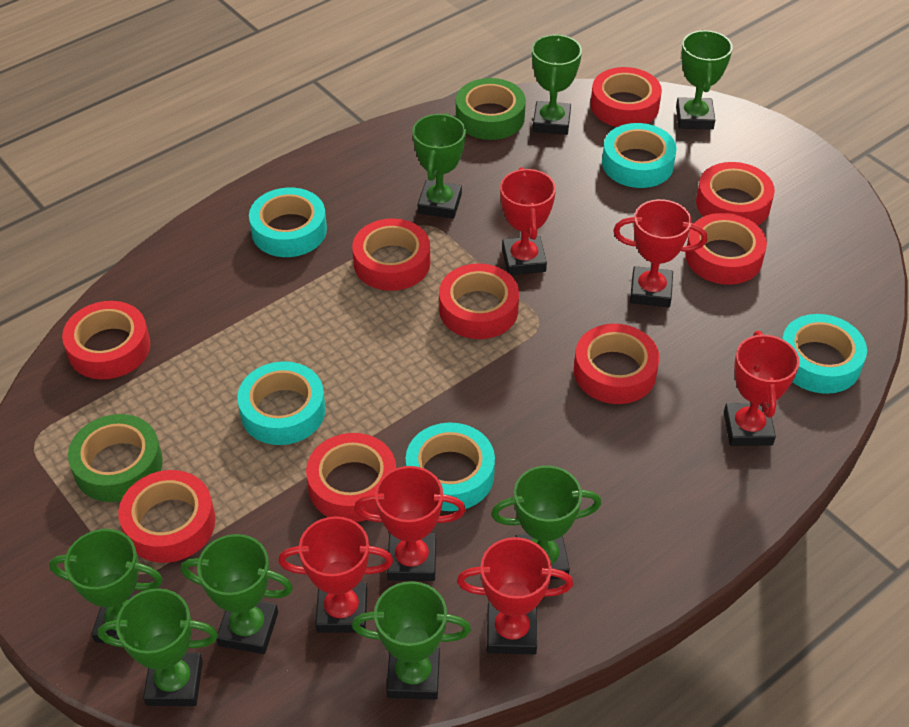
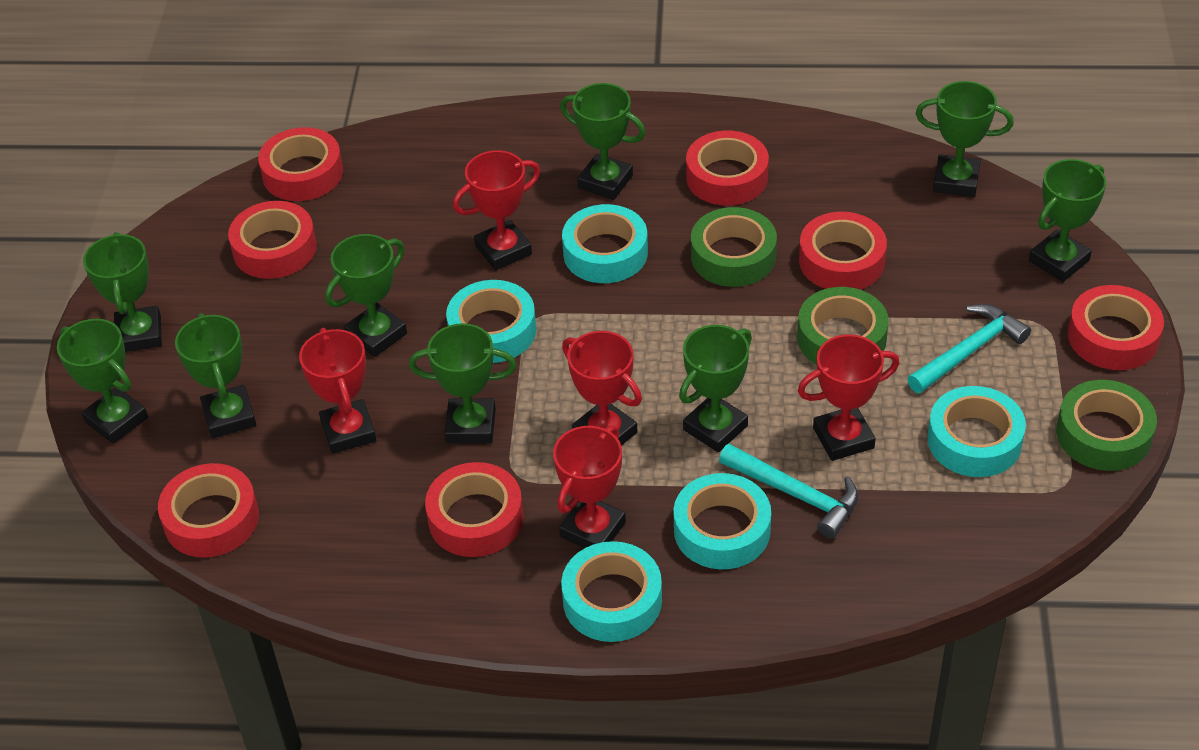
green tape: [68,414,163,502] [456,78,526,140] = 2 -> [691,207,777,287] [797,287,889,365] [1056,380,1157,471] = 3
green trophy: [49,529,163,644] [98,588,218,706] [181,534,293,654] [352,581,471,700] [412,113,466,219] [491,466,601,580] [532,34,582,135] [676,30,733,129] = 8 -> [57,319,148,444] [83,232,162,352] [175,313,256,438] [325,234,407,357] [409,323,516,443] [560,83,646,200] [679,325,752,452] [916,81,1014,197] [1029,159,1106,282] = 9
red tape: [62,301,151,379] [119,470,216,563] [306,433,396,522] [352,218,430,291] [439,263,519,339] [574,324,660,404] [591,67,662,127] [685,213,767,285] [696,162,775,225] = 9 -> [158,463,259,558] [228,201,317,279] [258,127,343,201] [425,462,524,557] [686,130,769,205] [799,212,887,290] [1068,285,1164,370] = 7
red trophy: [278,516,393,633] [354,466,466,581] [457,537,573,654] [500,167,556,275] [613,199,707,307] [724,331,800,446] = 6 -> [299,328,376,454] [453,150,540,270] [553,425,626,548] [562,331,642,446] [798,334,899,461] = 5
turquoise hammer: none = 0 -> [719,444,858,539] [907,304,1031,393] = 2

